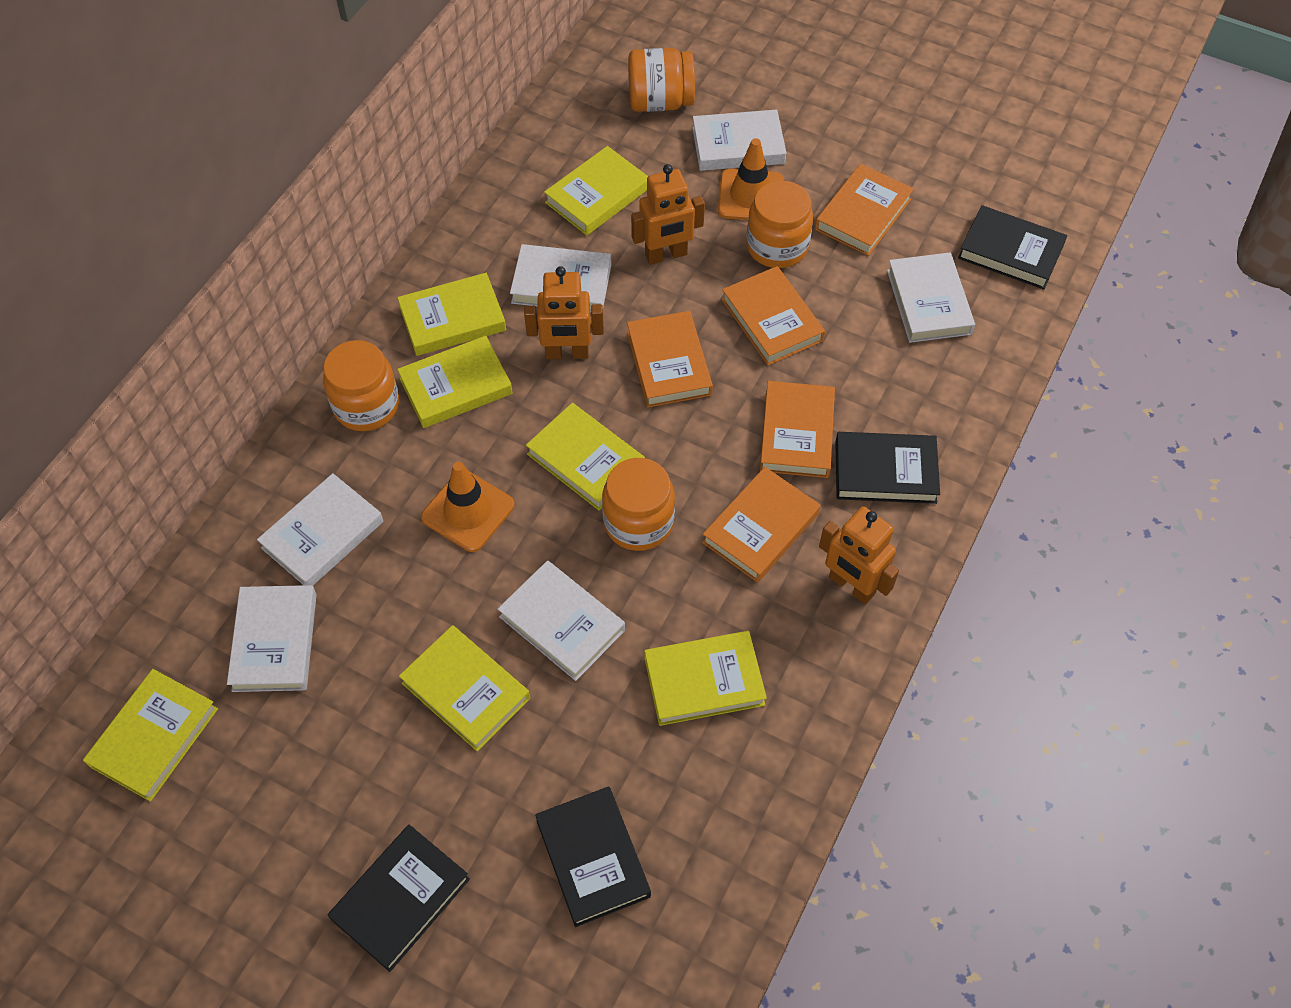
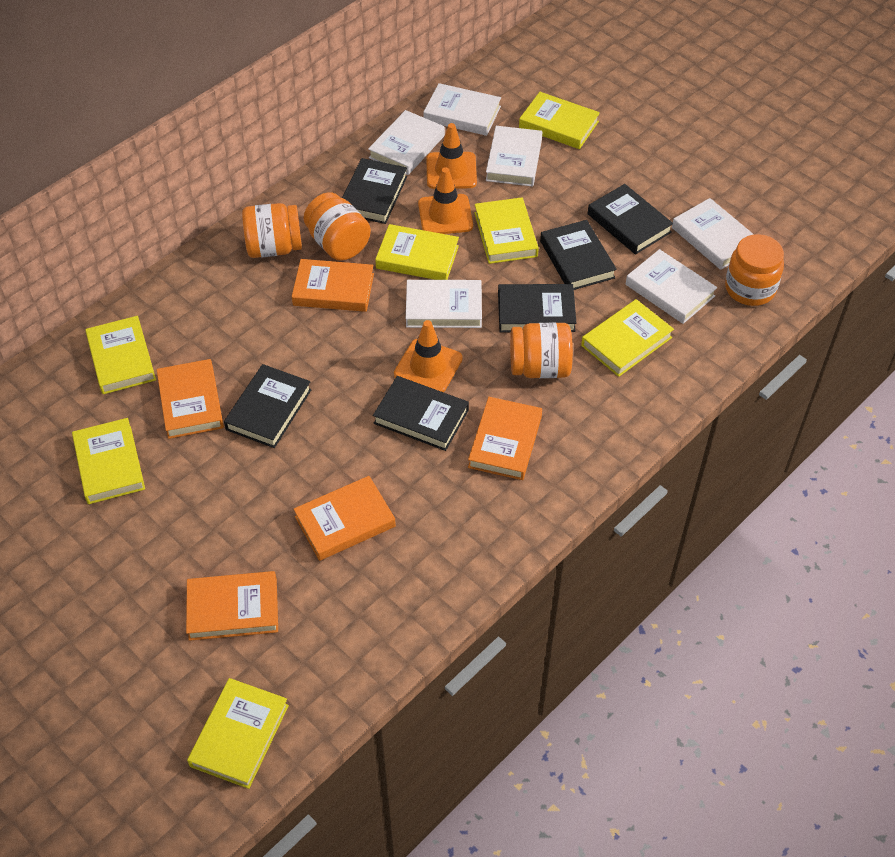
black book: [328,825,470,972] [535,786,651,927] [835,432,940,504] [958,205,1067,289] = 4 -> [224,364,312,448] [342,158,407,224] [373,376,469,451] [498,284,576,333] [540,220,617,290] [588,184,673,254] = 6
orange robot: [524,266,604,359] [631,164,705,265] [819,506,899,604] = 3 -> none = 0
orange traffic cone: [421,462,515,552] [718,138,784,220] = 2 -> [394,320,463,392] [418,167,473,234] [426,123,477,189] = 3

